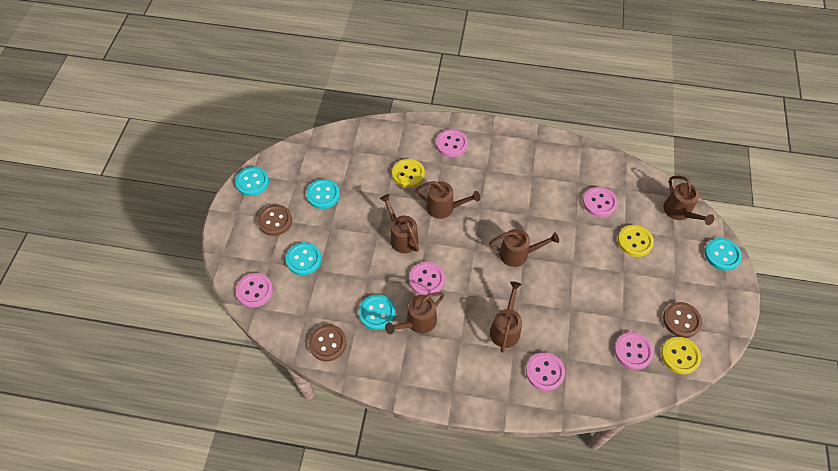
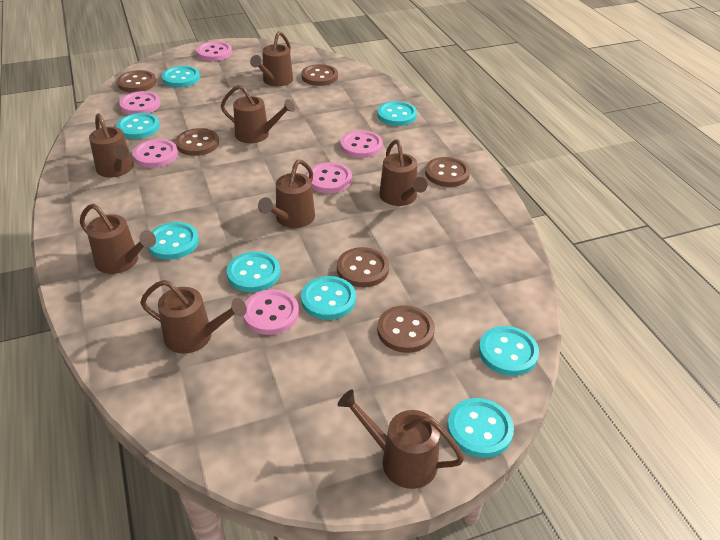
brown button: [257,205,292,236] [309,324,347,361] [663,302,702,338] = 3 -> [117,70,156,93] [176,128,219,156] [301,64,338,86] [337,247,389,287] [377,305,435,353] [425,157,470,187] = 6
brown watering can: [380,194,419,253] [385,292,444,334] [415,181,480,219] [489,229,559,267] [490,281,522,353] [663,176,714,225] = 6 -> [80,204,156,274] [89,113,133,177] [140,280,247,354] [221,85,295,143] [250,31,293,86] [258,160,315,228] [338,389,464,489] [379,139,427,206] = 8
turquoise button: [235,167,269,196] [286,242,322,275] [306,179,340,209] [359,294,395,330] [705,238,742,271] = 5 -> [117,113,160,139] [148,222,199,260] [162,66,200,88] [227,251,280,292] [301,276,356,320] [377,101,417,126] [447,398,514,458] [479,326,539,376] = 8
yellow button: [392,159,425,188] [618,225,654,257] [661,337,701,374] = 3 -> none = 0

